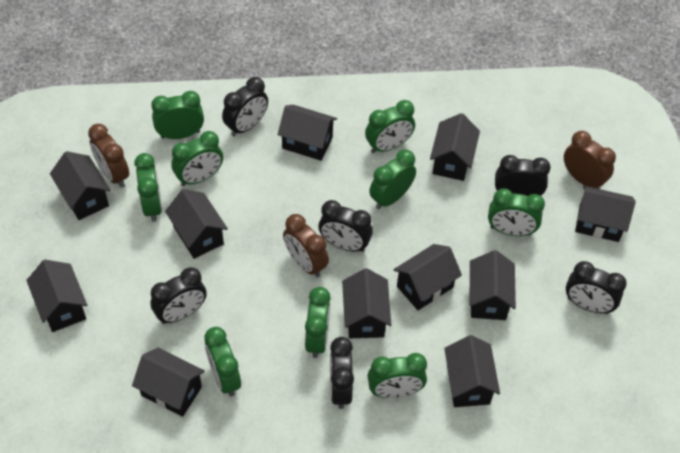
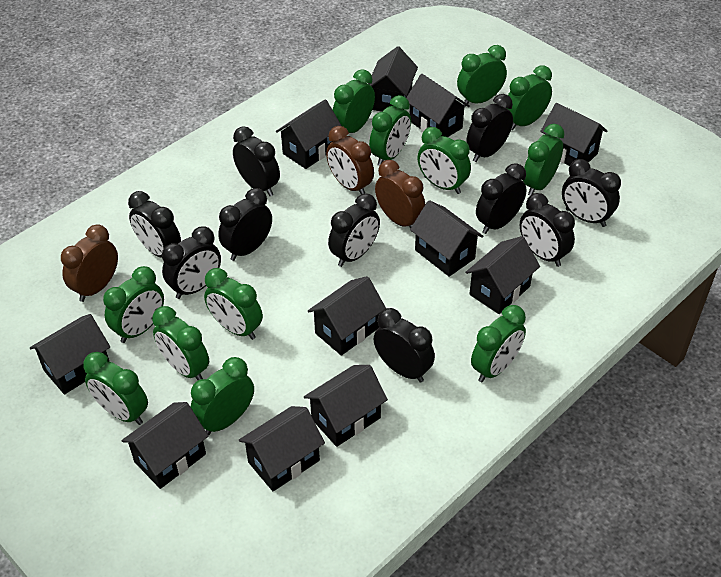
black clock: [150,267,207,324] [222,77,268,136] [319,200,373,252] [330,337,354,409] [495,155,551,196] [566,261,627,314] = 6 -> [128,191,181,258] [162,226,221,299] [218,188,272,261] [233,126,280,196] [328,193,380,267] [374,308,435,383] [467,94,513,162] [476,163,527,234] [520,193,575,267] [562,159,621,227] = 10
green clock: [134,153,162,222] [151,91,204,139] [171,131,223,186] [204,327,241,396] [305,287,331,358] [365,100,415,153] [367,353,427,398] [369,150,416,209] [488,189,545,236] = 9 -> [83,352,148,425] [103,266,164,343] [152,306,209,380] [191,357,254,435] [204,268,263,340] [333,69,375,133] [369,95,411,166] [417,127,471,194] [457,45,507,107] [471,305,526,382] [506,65,552,130] [523,124,565,196] = 12

